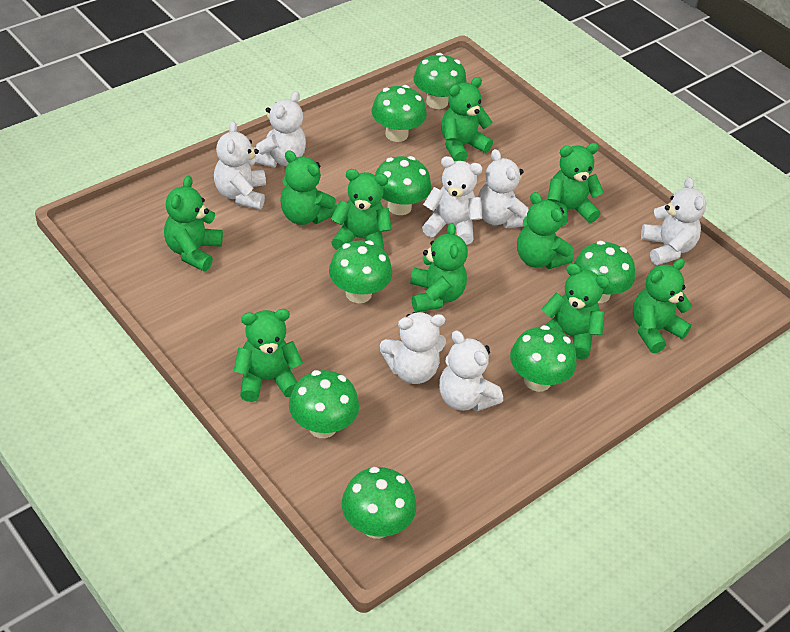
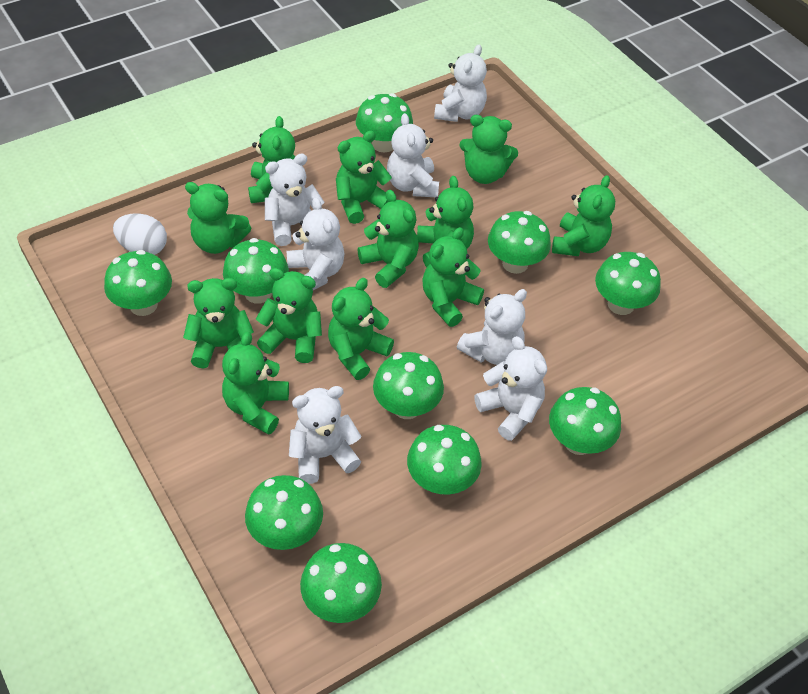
green mushroom: [289,370,359,438] [329,240,392,303] [342,467,416,539] [372,85,427,142] [375,156,431,215] [414,53,467,109] [510,325,577,392] [574,241,635,303] = 8 -> [104,250,172,316] [223,238,289,304] [245,475,323,550] [300,543,382,623] [356,93,413,152] [373,352,444,419] [407,425,482,494] [488,211,551,274] [549,387,621,455] [595,252,661,315] = 10
green teddy bear: [164,176,223,271] [234,309,303,402] [280,150,337,225] [331,169,392,250] [410,223,468,312] [441,77,493,161] [517,192,574,269] [541,263,610,359] [548,143,604,227] [633,258,692,353] = 10 -> [183,278,254,369] [185,182,251,254] [222,332,289,435] [248,116,295,203] [256,268,322,363] [328,278,394,380] [336,131,392,224] [358,190,419,288] [417,176,474,267] [422,227,484,327] [459,115,518,184] [552,175,615,256] = 12
white egg: none = 0 -> [113,213,167,255] = 1

